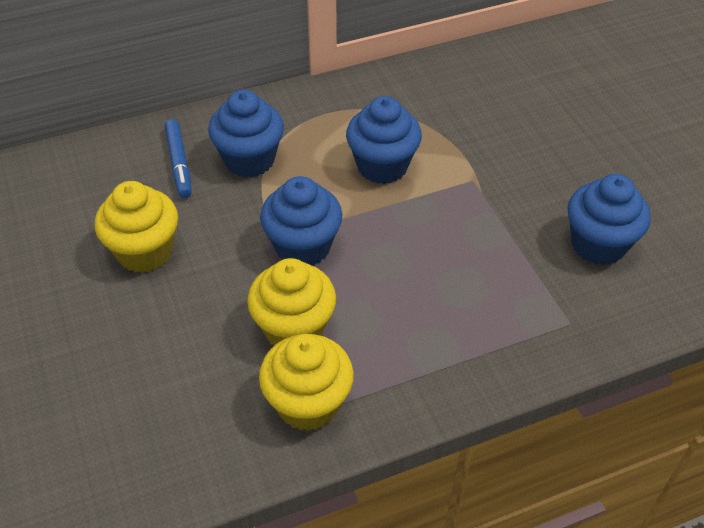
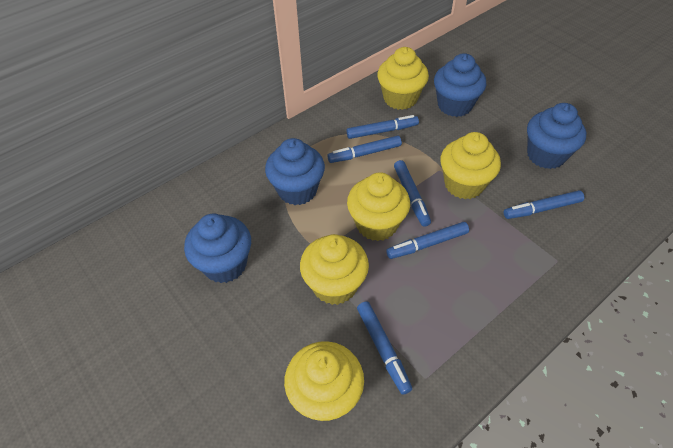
blue marker: [164,119,192,198] = 1 -> [327,135,402,163] [347,115,419,139] [357,301,412,395] [386,222,469,259] [394,160,431,227] [504,190,584,219] = 6
yellow cupcake: [95,181,178,273] [247,258,336,346] [259,334,354,431] = 3 -> [284,341,364,421] [300,234,369,305] [347,172,410,241] [377,47,429,110] [440,132,501,199] = 5

